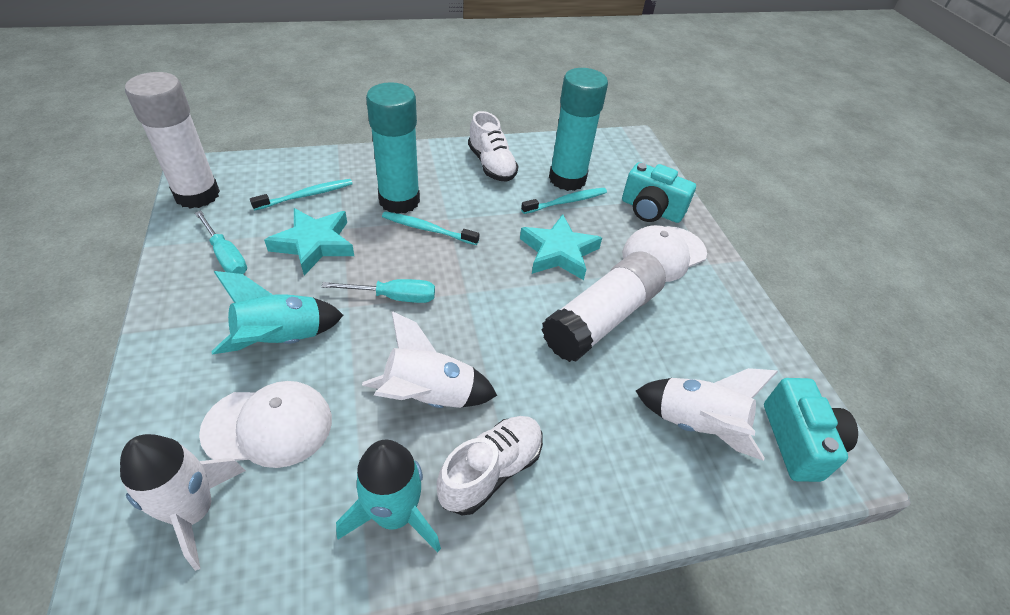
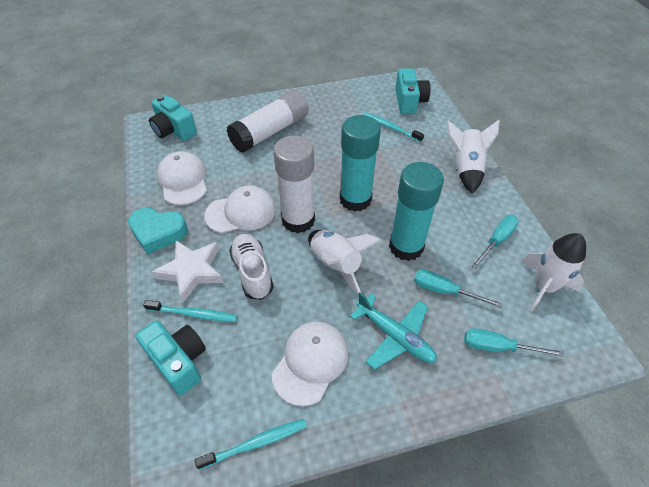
turquoise camera: [622,162,696,223] [764,378,858,482] = 2 -> [135,320,206,395] [149,95,197,141] [395,68,431,114] = 3
turquoise heart: none = 0 -> [128,208,188,254] = 1
turquoise plane: none = 0 -> [350,292,437,370] = 1
turquoise rocket: [211,271,343,354] [336,440,441,552] = 2 -> none = 0
turquoise screwdriver: [195,211,247,274] [321,279,435,303] = 2 -> [414,269,503,308] [464,329,564,357] [471,215,519,269] = 3
turquoise star: [264,208,354,276] [520,214,602,280] = 2 -> none = 0
white cap: [199,381,332,468] [622,225,707,282] = 2 -> [157,151,207,205] [205,185,276,233] [272,322,349,406] = 3
white shoe: [437,416,543,515] [468,111,519,182] = 2 -> [229,234,273,300] = 1
white star: none = 0 -> [152,240,224,302] = 1

